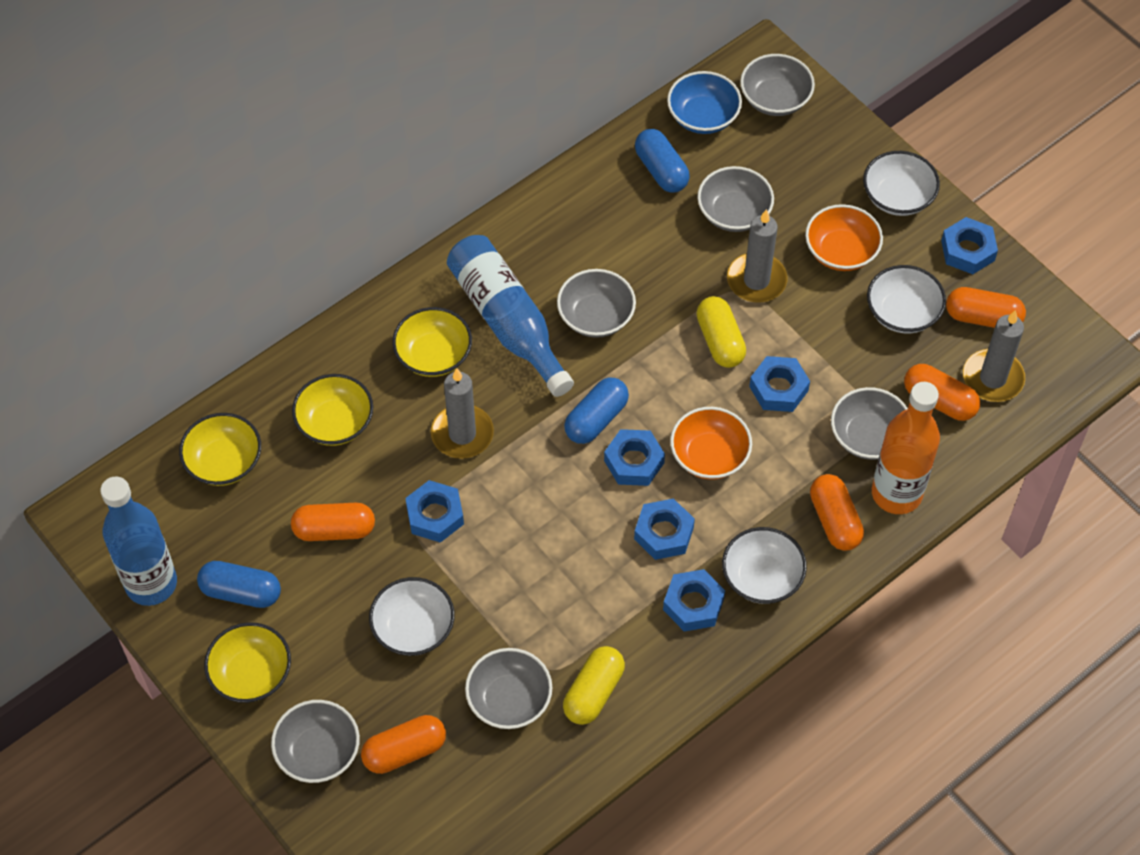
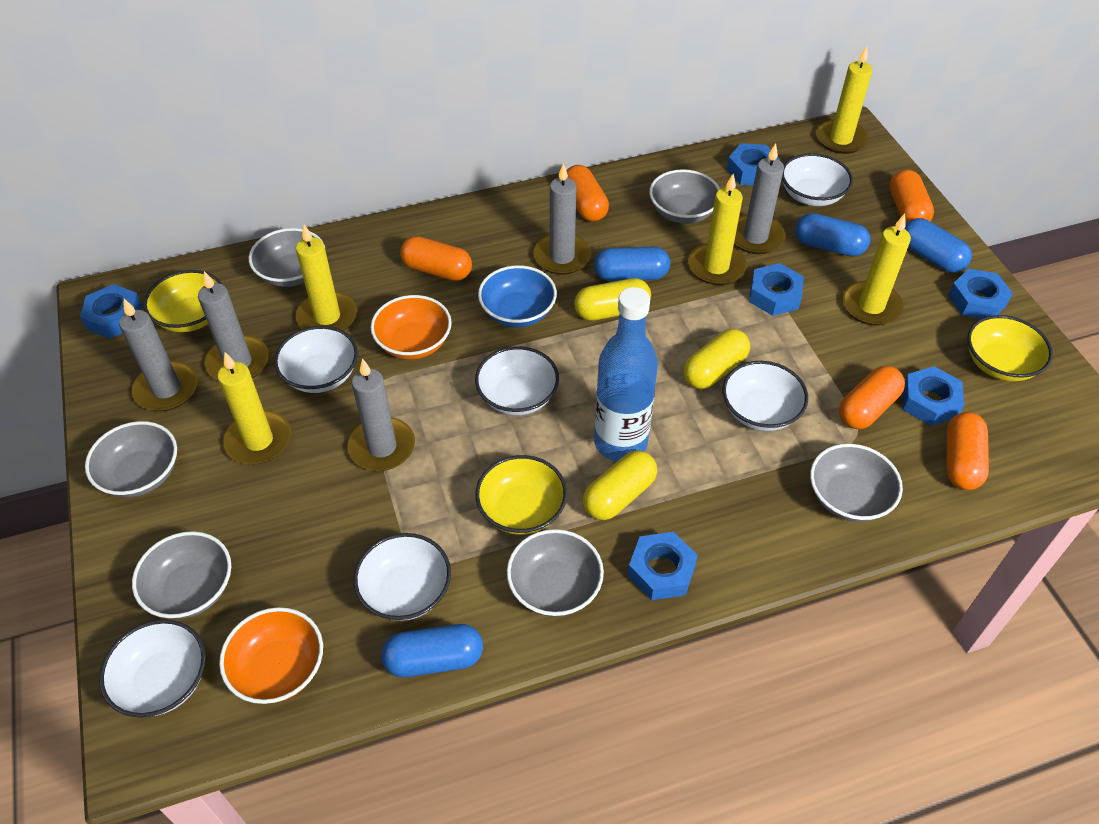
blue bottle: [100,477,177,606] [447,235,574,397] = 2 -> [594,287,658,461] = 1
blue capsule: [197,561,281,608] [564,377,629,444] [635,129,690,193] = 3 -> [381,624,483,677] [594,247,670,281] [795,213,870,257] [904,218,972,273] = 4
grey candle: [431,368,494,459] [727,209,787,303] [963,310,1025,402] = 3 -> [119,299,198,411] [198,271,269,380] [347,358,415,471] [533,163,591,275] [734,143,785,254] = 5
orange bottle: [872,382,940,514] = 1 -> none = 0
white bowl: [369,577,455,656] [722,527,807,604] [863,151,940,216] [867,265,946,334] = 4 -> [99,619,206,717] [274,326,358,393] [354,533,451,621] [475,346,559,415] [722,361,808,431] [782,153,853,206] = 6
yellow bowl: [179,413,261,486] [204,622,291,703] [292,374,373,446] [392,307,472,377] = 4 -> [143,270,222,332] [475,455,567,535] [968,315,1053,381] = 3
yellow candle: none = 0 -> [218,352,291,464] [296,225,357,331] [688,174,747,285] [816,46,872,154] [842,214,911,325] = 5
yellow capsule: [563,646,625,725] [696,296,746,368] = 2 -> [574,278,651,321] [583,450,657,520] [683,329,750,389] = 3

